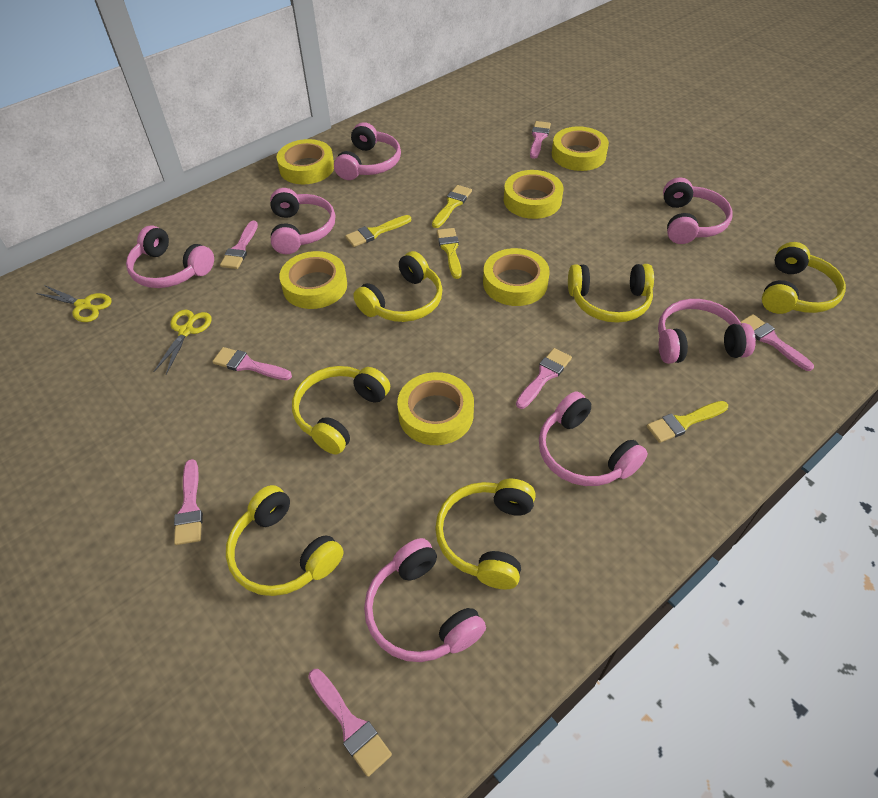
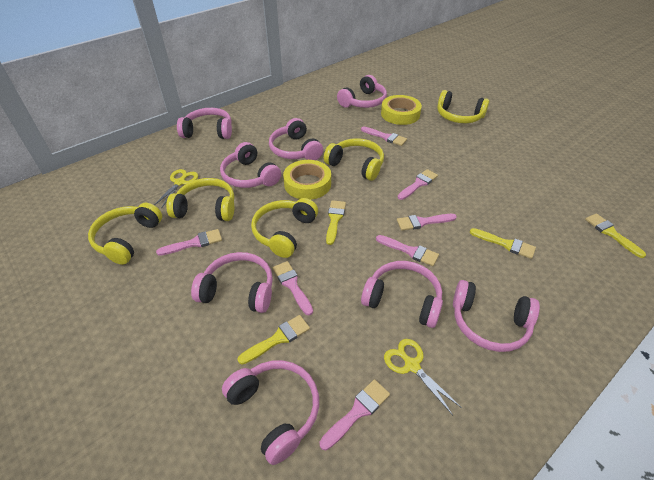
pink headphones: [126,225,214,288] [270,188,335,254] [334,122,401,180] [364,538,486,662] [539,392,648,486] [658,299,756,364] [663,178,733,244] = 7 -> [177,108,232,139] [191,252,273,313] [220,142,281,188] [222,360,319,465] [269,118,323,160] [337,75,387,108] [361,261,443,328] [453,280,540,352] = 8
yellow headphones: [226,485,343,596] [292,366,390,454] [353,251,443,322] [435,479,536,590] [568,264,654,323] [762,242,846,314] = 6 -> [88,203,162,265] [166,178,235,221] [251,198,318,258] [324,138,384,181] [437,90,490,123] = 5
yellow tape: [277,139,334,184] [279,251,347,309] [397,372,474,445] [483,248,550,306] [504,170,563,219] [552,126,609,171] = 6 -> [283,160,331,200] [381,95,422,125] = 2

